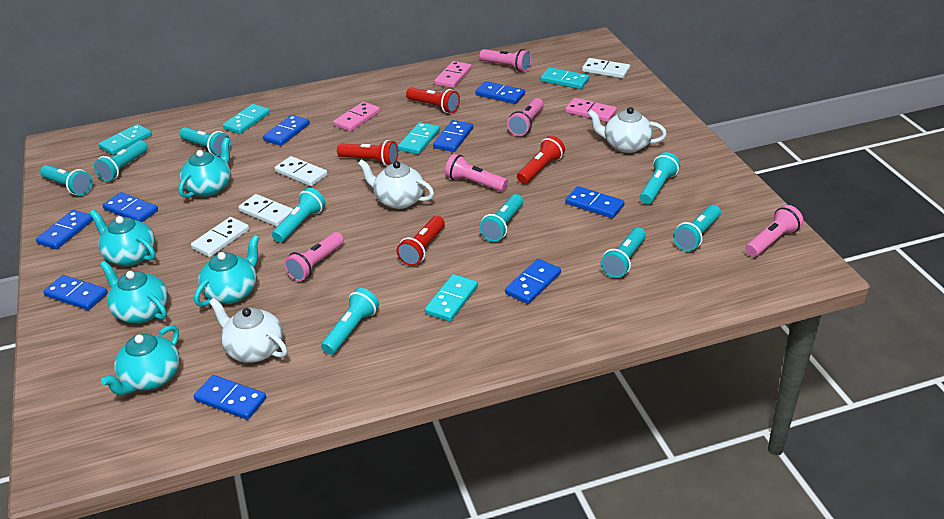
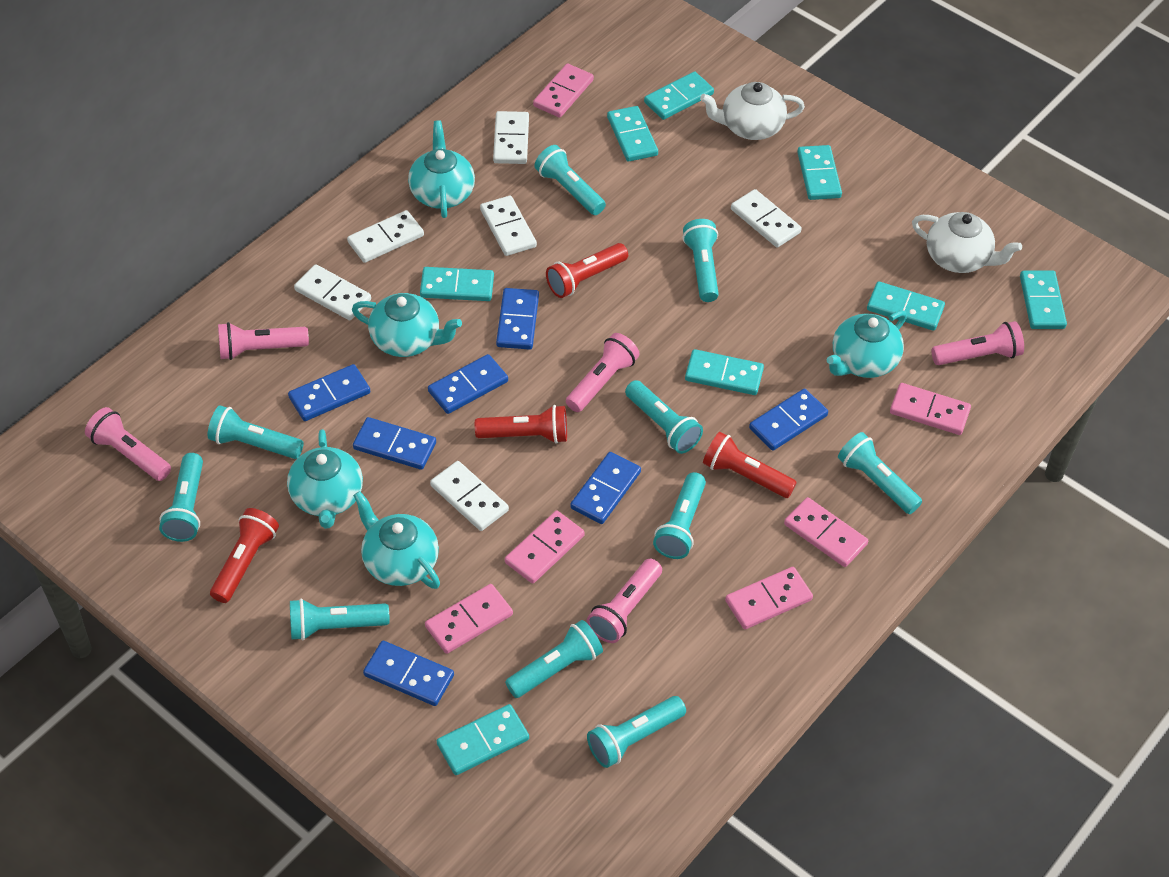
blue domino: [36,210,93,249] [43,275,108,310] [102,192,158,222] [194,375,266,420] [263,115,310,146] [433,120,473,152] [475,81,525,104] [505,259,561,304] [565,186,625,218] = 9 -> [288,364,370,421] [353,417,436,470] [363,641,454,706] [428,354,508,414] [496,288,539,350] [570,452,641,524] [749,389,828,451] = 7
pink domino: [333,102,380,132] [434,61,472,88] [565,98,617,122] = 3 -> [425,584,513,654] [505,511,585,584] [533,64,594,118] [725,567,813,629] [784,497,868,567] [890,383,971,435] = 6
turquoise domino: [98,124,152,155] [223,104,270,134] [398,122,440,154] [425,274,478,321] [541,67,589,89] = 5 -> [420,267,494,301] [437,704,529,775] [607,106,658,162] [644,71,714,120] [685,349,764,395] [797,145,842,200] [867,281,945,331] [1020,271,1067,329] = 8
turquoise flashlight: [40,165,93,195] [94,140,148,181] [180,127,231,156] [272,188,325,243] [321,288,379,355] [479,194,523,242] [601,227,646,278] [640,152,680,205] [673,205,721,251] = 9 -> [159,453,203,542] [208,405,304,459] [290,599,390,640] [505,620,603,698] [534,145,606,215] [587,696,686,768] [625,380,703,454] [653,472,706,559] [683,219,719,302] [838,432,922,514] = 10
white domino: [191,217,249,257] [238,194,294,227] [275,156,328,186] [582,58,630,78] = 4 -> [294,264,371,320] [347,210,424,263] [430,461,509,531] [480,196,537,256] [493,111,529,164] [731,189,802,248] = 6
white teapot: [209,298,287,363] [358,159,434,209] [588,107,667,153] = 3 -> [700,82,805,140] [912,212,1022,273] = 2

